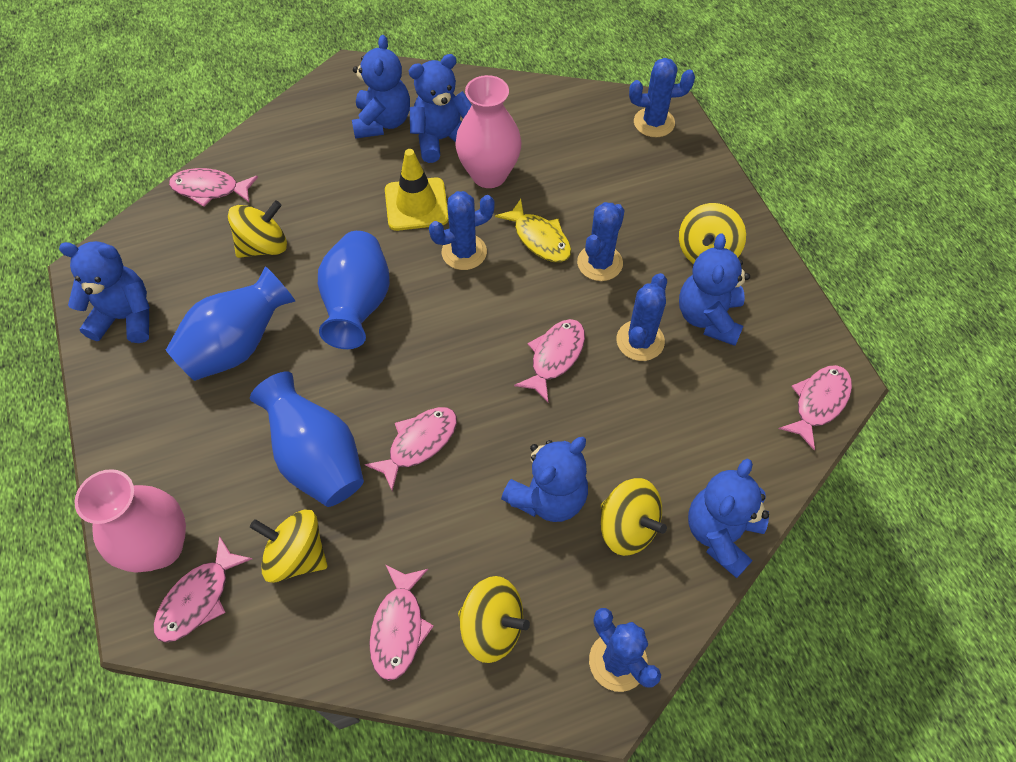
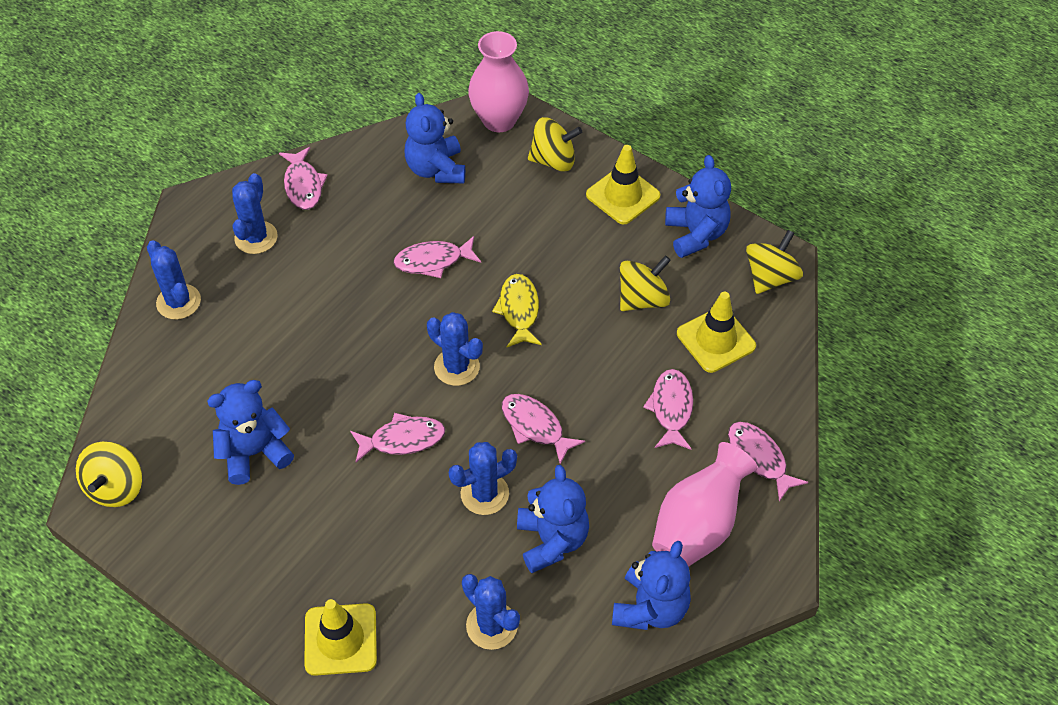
blue teddy bear: [59,241,150,343] [352,35,410,139] [409,54,472,163] [501,437,588,522] [679,234,750,346] [688,458,769,578] = 6 -> [207,380,294,485] [405,93,465,183] [517,465,589,573] [612,541,691,630] [665,155,731,258] = 5
blue vase: [166,266,296,381] [250,371,364,507] [318,231,390,349] = 3 -> none = 0
yellow spinning top: [228,201,287,258] [250,510,327,583] [458,576,530,663] [600,478,667,556] [679,203,746,264] = 5 -> [76,442,142,507] [528,117,582,171] [620,256,671,311] [746,230,803,294] = 4
yellow traffic cone: [385,149,449,231] = 1 -> [304,599,377,676] [586,145,661,225] [677,292,756,373] = 3

